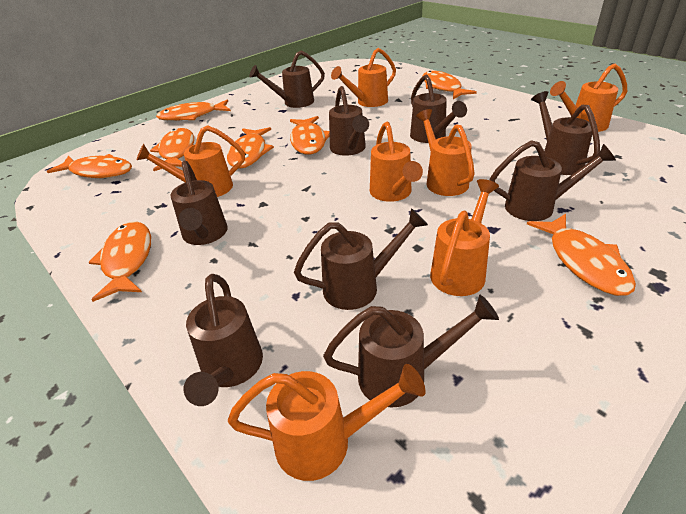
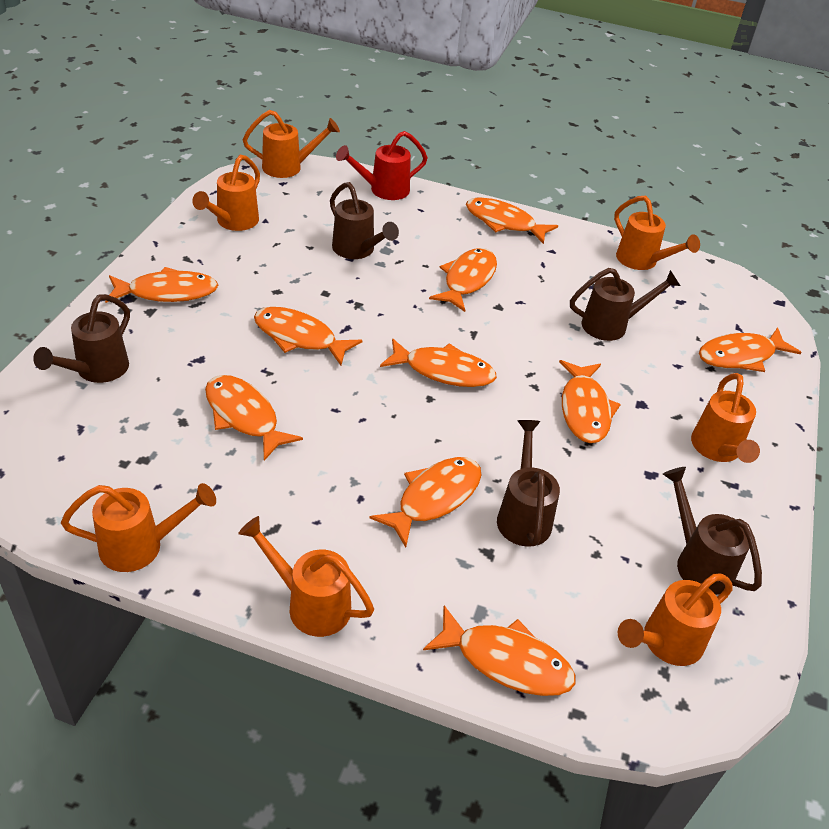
brown watering can: [170,160,228,245] [184,274,263,406] [249,51,325,108] [294,208,428,310] [323,295,499,408] [329,86,369,156] [410,74,467,143] [489,140,616,221] [531,91,600,175] = 9 -> [33,294,130,383] [330,182,399,259] [497,420,560,547] [570,268,680,341] [663,467,762,595] = 5
orange fish: [47,154,132,178] [88,221,151,302] [150,128,194,171] [156,100,231,121] [227,127,274,169] [290,116,330,155] [422,71,477,99] [527,214,636,296] = 8 -> [105,267,218,303] [205,375,303,461] [254,307,362,365] [370,457,481,547] [380,338,497,387] [423,605,576,696] [429,248,497,312] [466,197,558,244] [559,360,621,443] [699,327,802,372] = 10
red watering can: none = 0 -> [336,131,428,200] = 1

